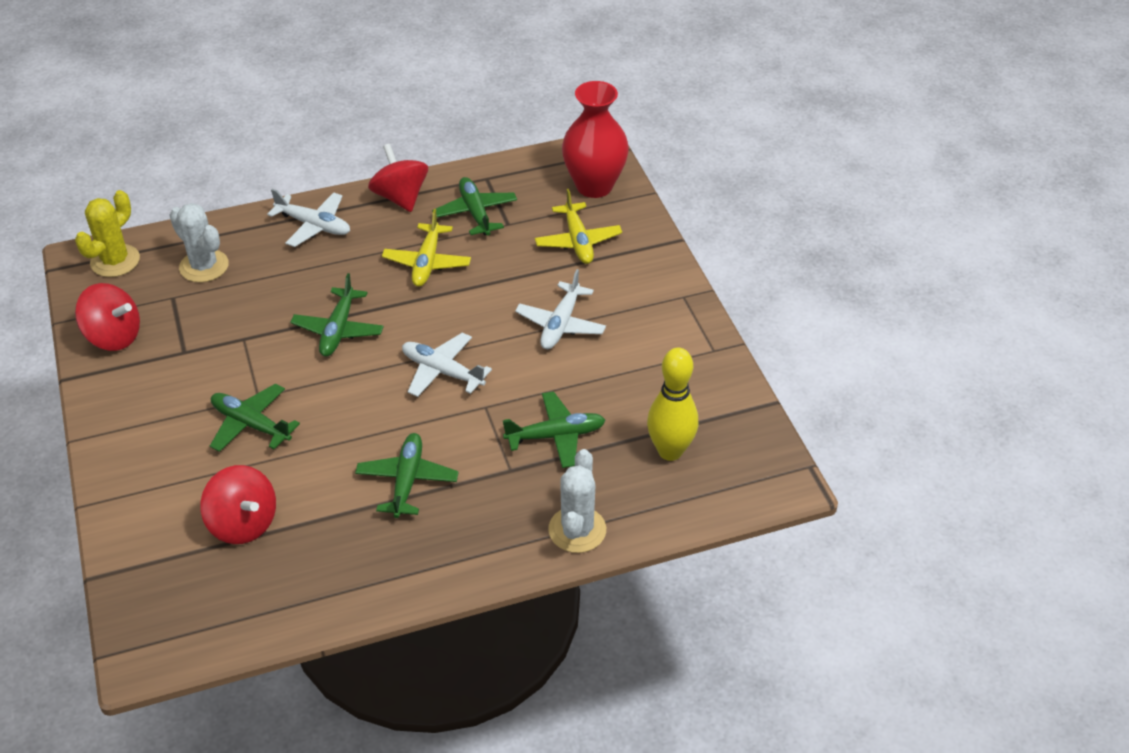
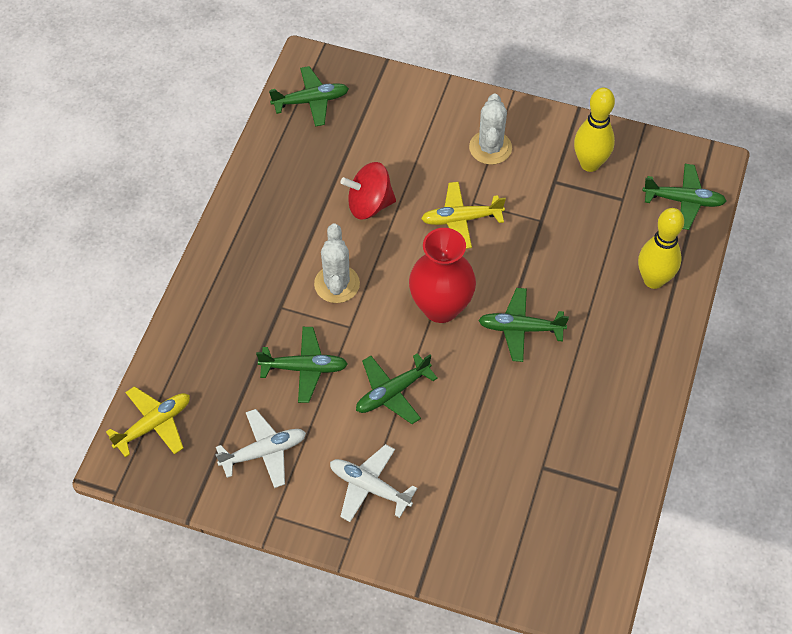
red spinning top: [75,283,140,351] [200,465,276,544] [368,144,428,212] = 3 -> [341,162,396,219] = 1
white plane: [267,189,350,247] [402,332,492,397] [515,269,606,349] = 3 -> [215,409,306,488] [330,444,418,522] = 2
yellow bowling pin: [647,348,698,461] = 1 -> [574,88,615,172] [638,208,684,289] = 2
yellow cactus: [75,190,140,277] = 1 -> none = 0

